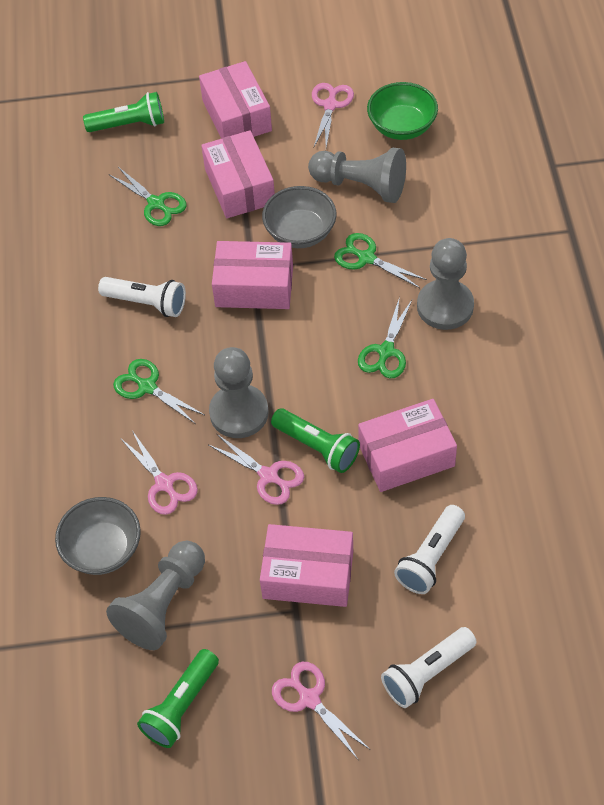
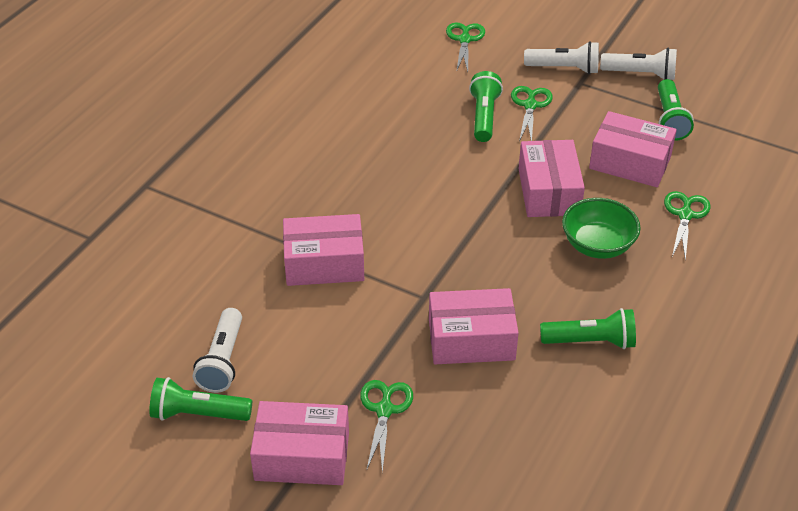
green flashlight: [83,92,164,132] [137,649,219,748] [271,408,360,473] = 3 -> [149,377,252,421] [469,71,503,142] [540,308,636,349] [658,79,694,141] = 4
grey bowl: [55,497,141,575] [262,186,337,248] = 2 -> none = 0
grey pawn: [106,541,205,650] [209,347,269,438] [308,148,406,203] [417,238,474,330] = 4 -> none = 0
pink scissors: [120,432,198,515] [209,434,304,505] [272,662,369,759] [312,83,354,147] = 4 -> none = 0

